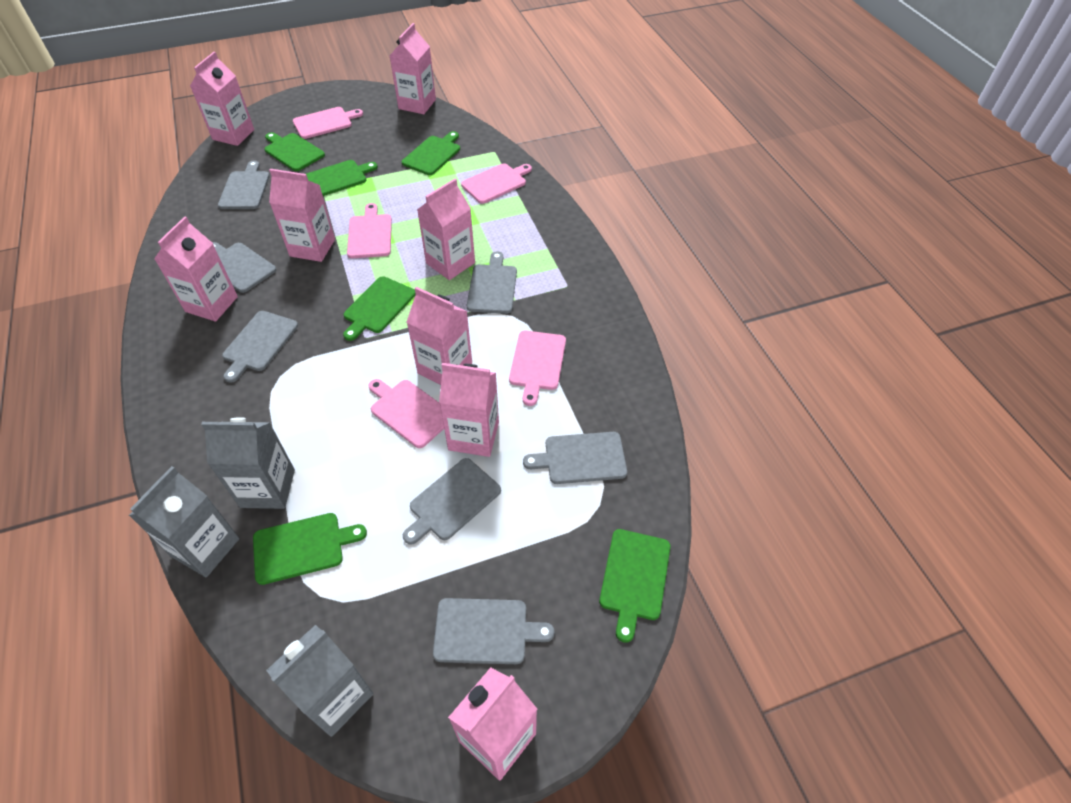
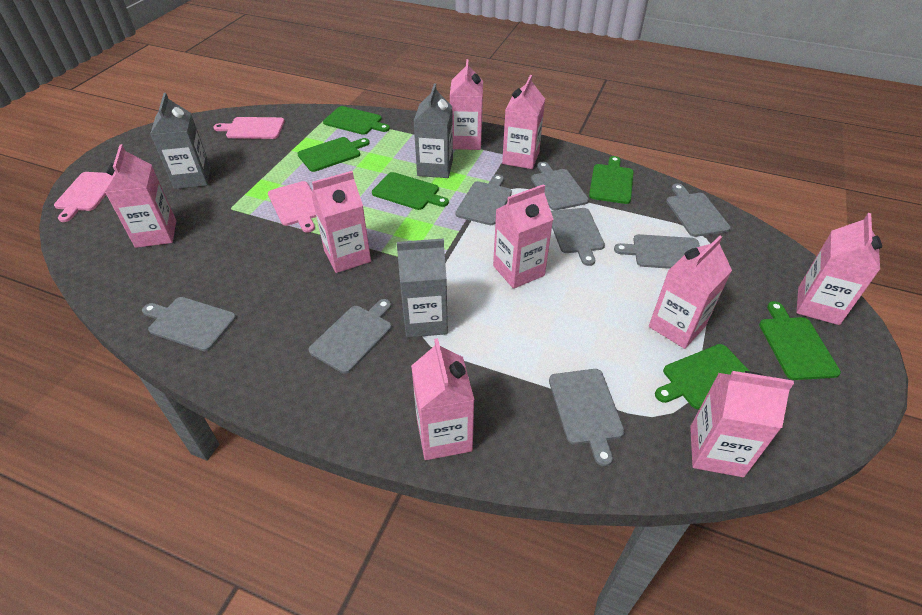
grey cutting board: [212,242,276,293] [218,160,270,209] [222,311,298,383] [403,458,501,545] [433,598,555,664] [467,251,517,314] [523,432,627,484] = 7 -> [142,297,236,351] [308,299,392,374] [455,174,512,225] [531,162,589,210] [549,369,625,466] [551,208,605,266] [614,234,700,269] [666,183,731,237] = 8
pink carton: [154,216,238,322] [190,52,254,146] [269,169,335,262] [390,23,436,114] [406,287,472,385] [417,179,475,280] [439,363,499,457] [448,667,537,781] = 8 -> [105,144,176,248] [311,171,371,273] [411,338,474,460] [450,59,483,150] [493,184,554,289] [502,75,545,169] [649,236,732,349] [690,371,794,477] [796,213,882,325] = 9
pink cutting board: [293,107,363,139] [347,203,392,258] [368,379,444,448] [461,163,532,204] [509,331,566,406] = 5 -> [54,172,110,222] [213,117,285,139] [268,181,316,233] = 3

